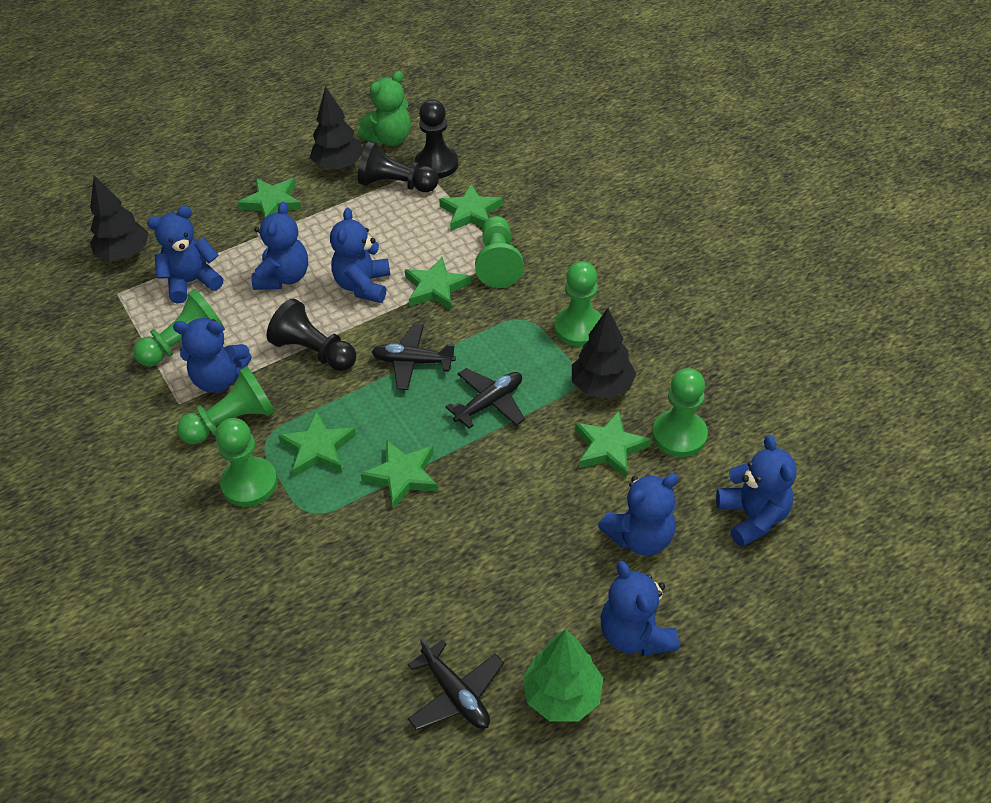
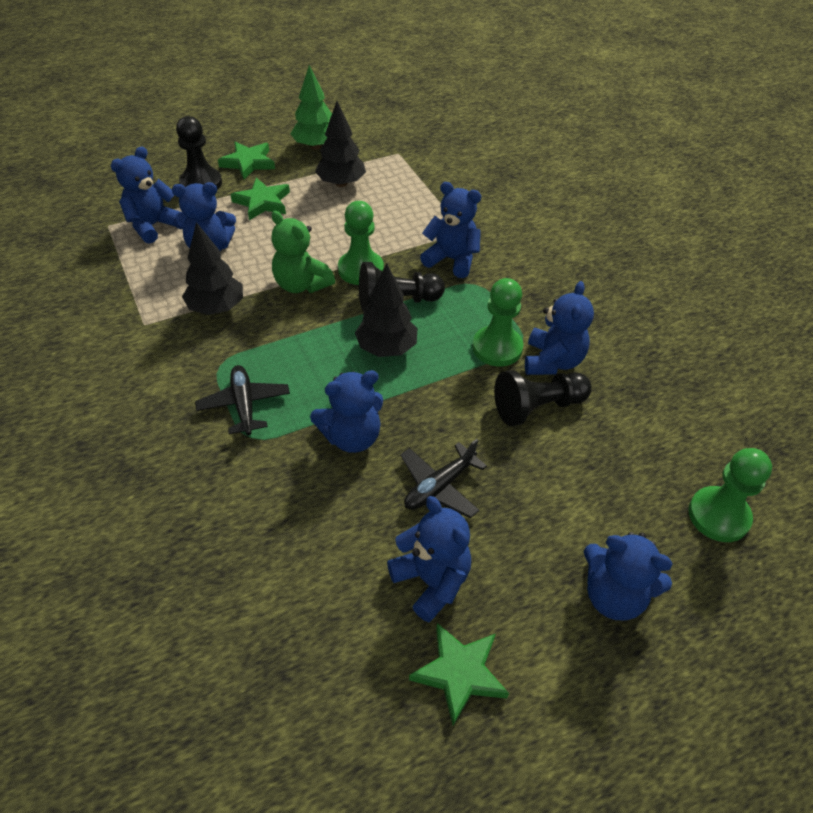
black plane: [372,324,456,390] [408,637,504,730] [446,368,525,429] = 3 -> [195,365,290,435] [400,439,487,518] = 2
green pawn: [133,289,225,366] [177,366,275,444] [215,418,278,507] [475,216,524,288] [554,261,602,347] [652,368,708,457] = 6 -> [338,201,384,285] [472,278,523,366] [688,448,772,542] = 3
green star: [238,178,302,218] [278,411,356,477] [361,440,438,509] [405,257,471,310] [439,184,503,231] [575,411,651,478] = 6 -> [218,142,275,179] [230,178,290,220] [409,623,509,725] = 3

